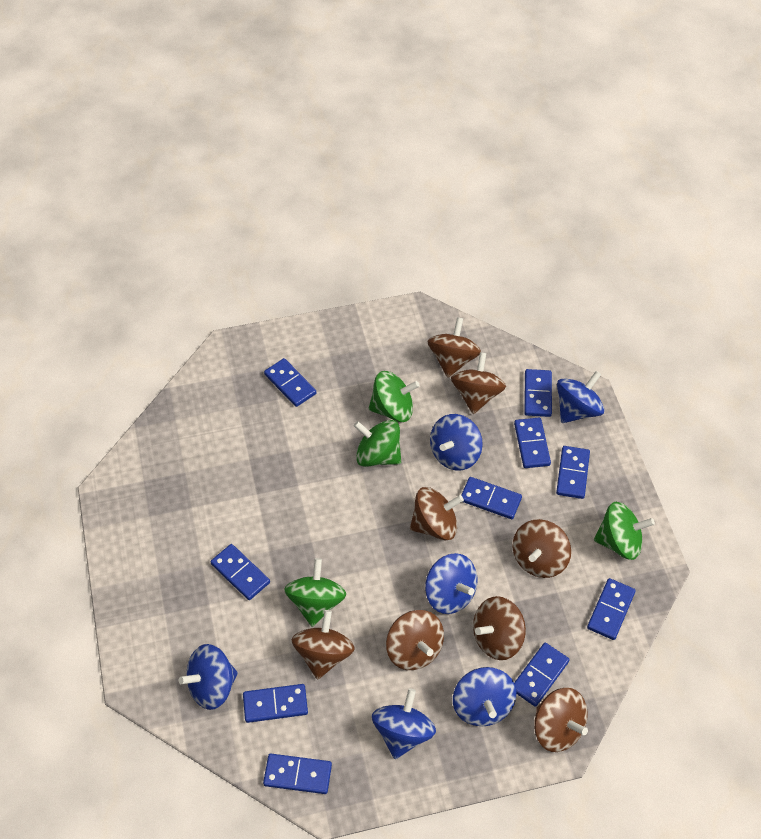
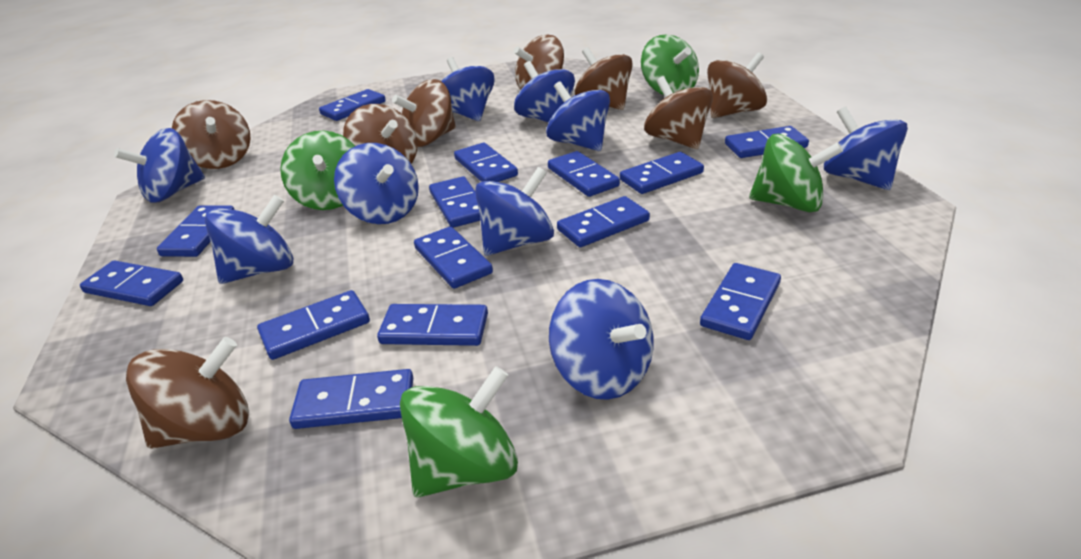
blue domino: [211,544,270,600] [243,684,308,723] [263,754,332,794] [264,358,316,407] [461,477,522,519] [514,418,551,468] [514,643,569,707] [524,369,552,417] [556,446,590,499] [587,578,636,640] = 10 -> [80,260,183,306] [157,205,235,257] [257,290,370,360] [289,369,413,429] [319,89,386,121] [377,304,488,346] [414,226,493,289] [429,176,481,228] [454,143,518,182] [548,151,620,197] [557,196,650,247] [620,152,704,194] [700,263,781,340] [725,126,809,158] = 14
blue spinning top: [179,644,238,710] [372,688,436,759] [425,553,478,614] [430,414,483,470] [453,667,516,726] [557,371,605,423] = 6 -> [114,128,205,203] [205,195,293,284] [334,143,419,224] [441,57,495,121] [475,167,554,256] [514,61,575,123] [546,81,610,151] [549,279,654,400] [824,106,908,190] = 9

